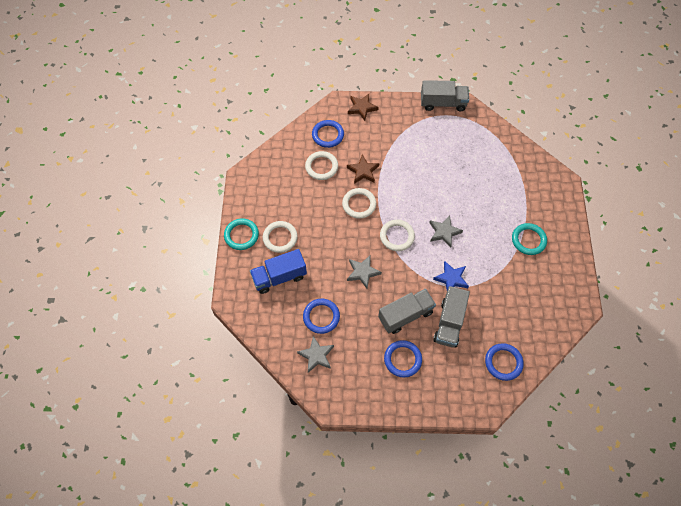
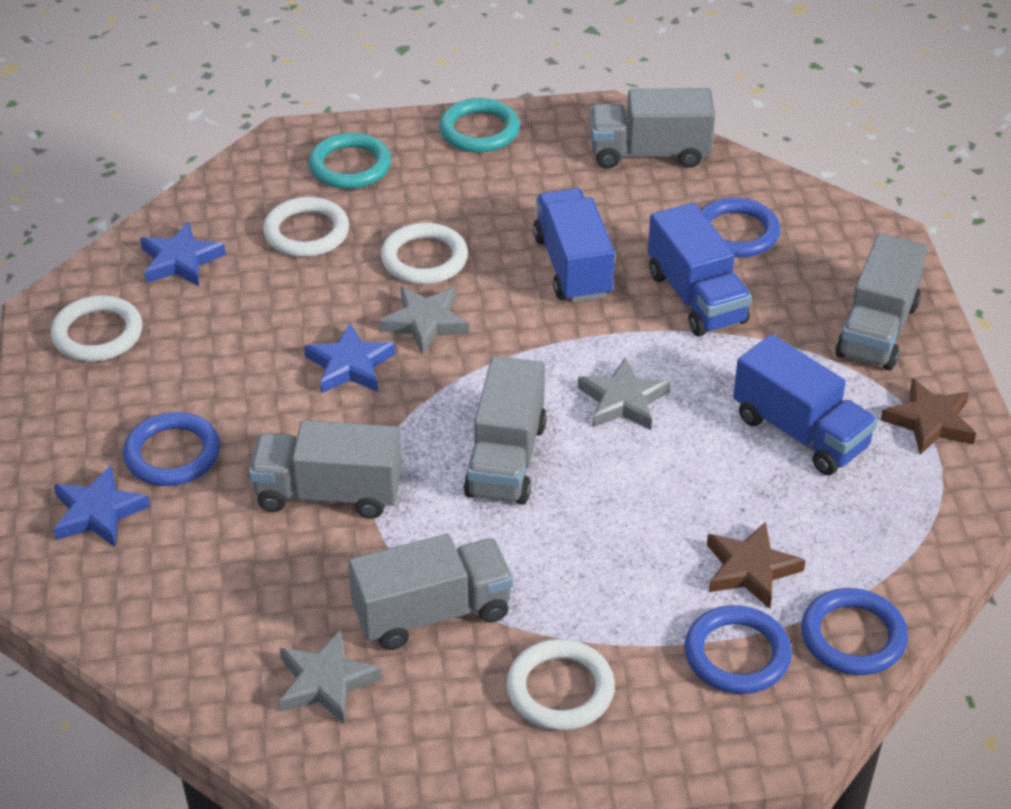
blue star: [433,261,469,290] = 1 -> [53,465,150,547] [140,222,226,286] [304,323,396,393] = 3
blue truck: [250,249,307,294] = 1 -> [533,188,615,303] [648,203,752,337] [733,334,878,475] = 3
grey truck: [378,289,436,334] [421,80,469,111] [433,286,470,348] = 3 -> [249,420,402,519] [348,534,513,650] [464,356,547,505] [590,88,715,169] [835,233,927,370] = 5

